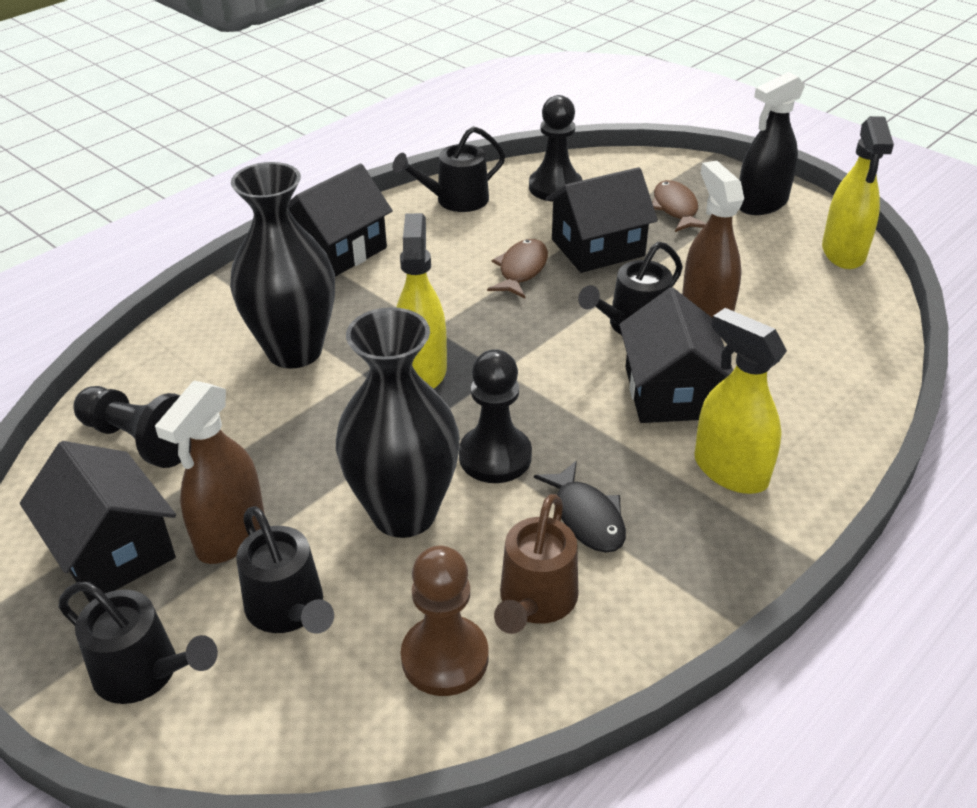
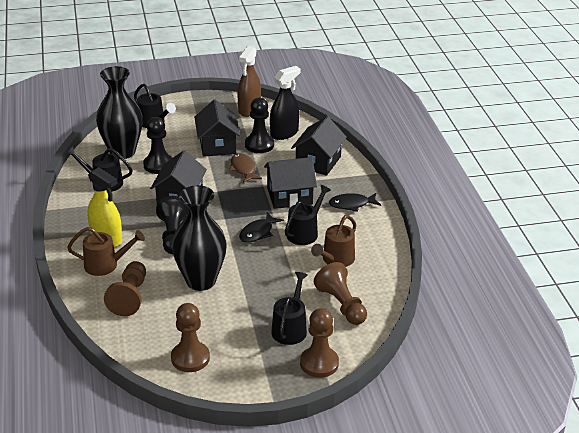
black fish: [534,461,626,553] = 1 -> [239,212,284,243] [329,193,381,212] = 2
brown fish: [487,239,548,298] [652,180,706,232] = 2 -> [229,153,262,183] = 1
brown pawn: [401,546,489,696] = 1 -> [104,261,146,316] [171,303,210,372] [300,308,339,378] [314,262,367,325] = 4
brown spray bottle: [155,381,265,564] [682,161,744,318] = 2 -> [238,46,261,117] = 1
brown watering can: [494,494,578,634] = 1 -> [67,227,145,276] [311,215,356,267] = 2
yellow spray bottle: [396,213,447,389] [694,308,787,494] [822,116,894,269] = 3 -> [88,167,122,247] = 1

